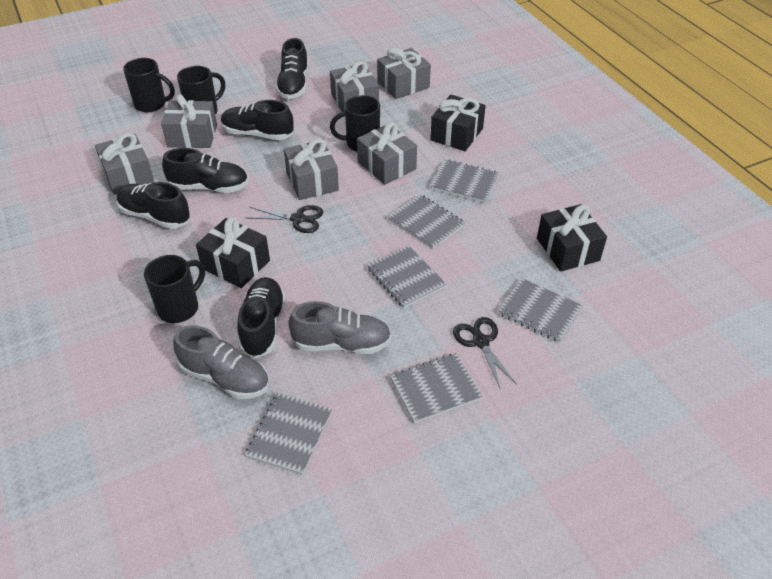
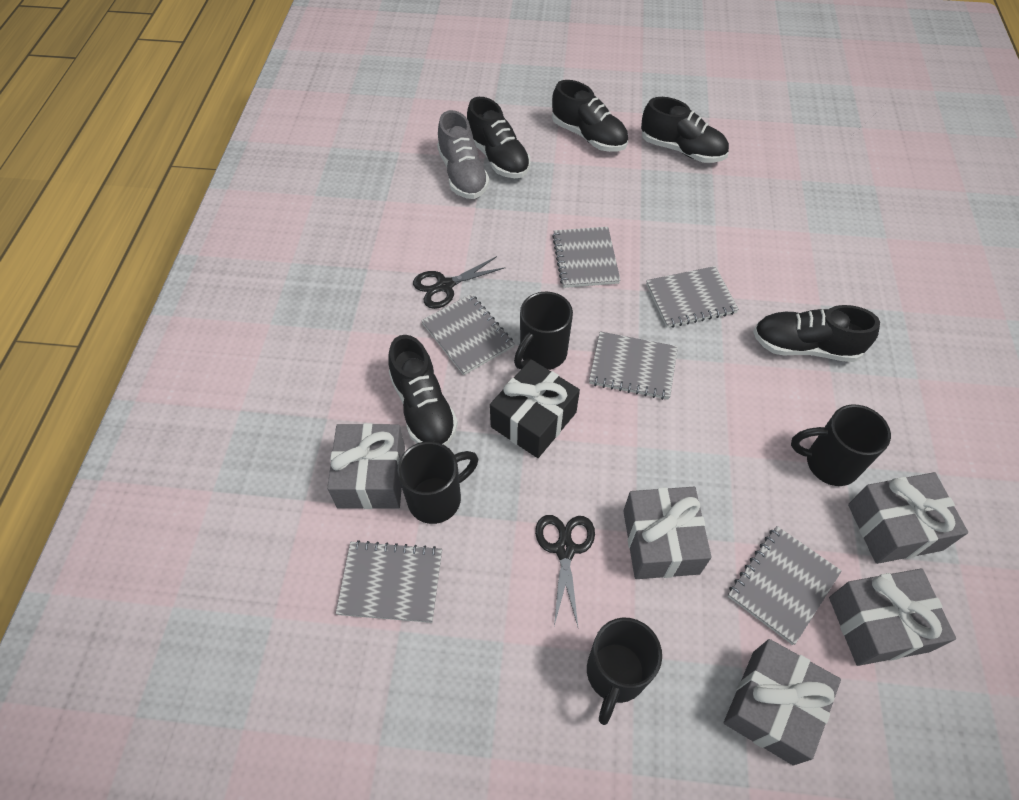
black gift: [196,217,270,288] [430,95,486,151] [537,204,607,272] = 3 -> [490,359,580,458] = 1
grey gift: [95,133,154,195] [161,94,217,148] [284,139,339,200] [330,61,379,112] [357,122,417,185] [377,48,431,99] = 6 -> [327,423,405,509] [623,487,711,579] [724,639,841,765] [829,569,956,666] [848,472,968,564] = 5
grey shoe: [173,325,269,399] [288,301,391,354] = 2 -> [437,110,490,199] = 1

